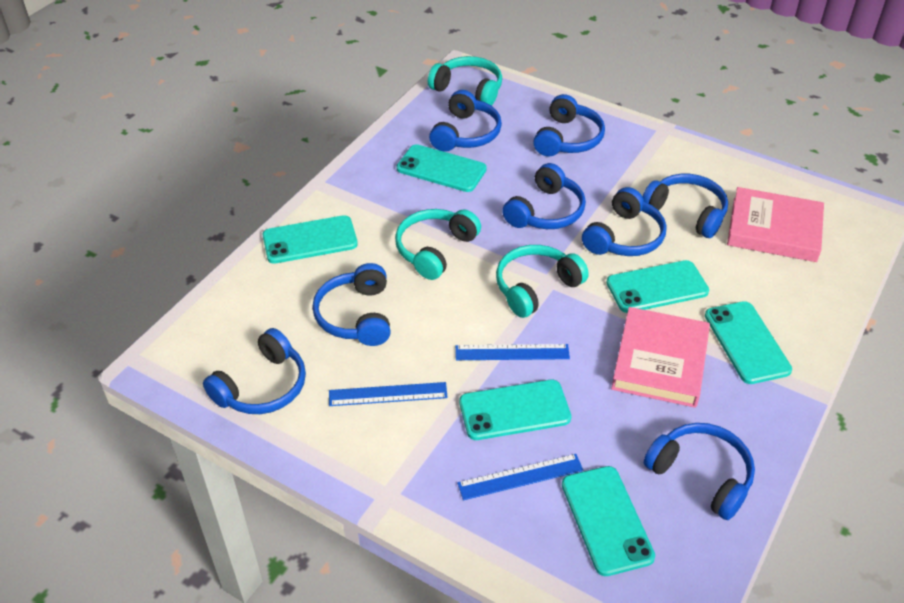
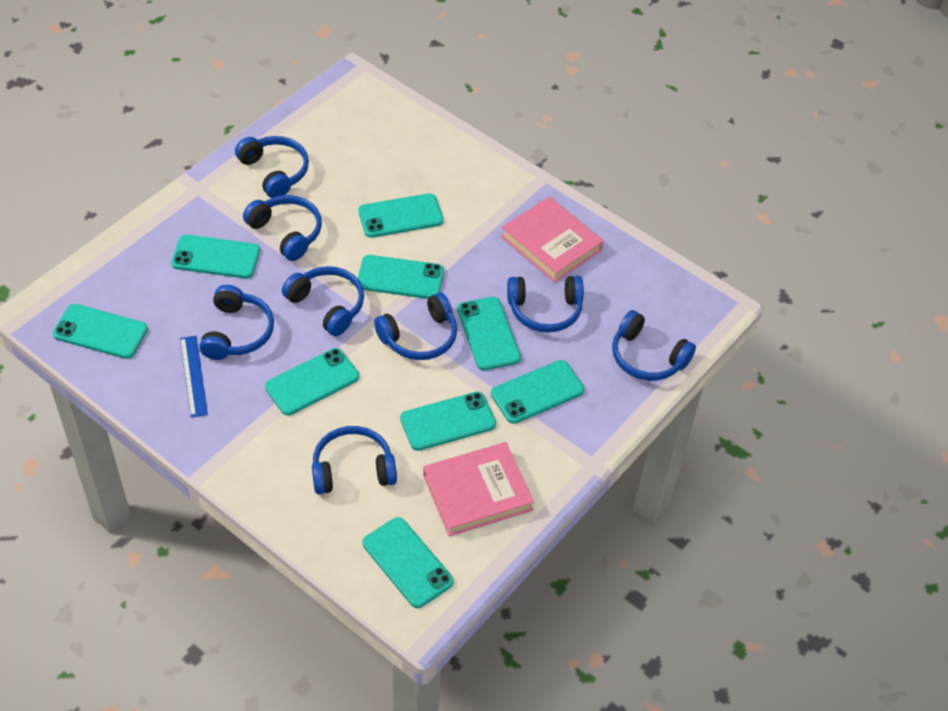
blue ruler: [329,382,448,406] [455,344,570,360] [457,454,584,500] = 3 -> [180,336,208,418] = 1
turquoise headphones: [395,209,481,280] [428,56,502,106] [496,245,589,318] = 3 -> none = 0
turquoise phone: [262,215,358,264] [397,144,487,192] [459,380,571,440] [562,466,655,576] [606,260,709,313] [705,301,792,384] = 6 -> [53,304,148,359] [171,235,260,278] [265,348,359,415] [358,193,444,238] [358,255,444,299] [363,517,454,608] [400,392,496,451] [457,297,521,370] [491,360,584,424] = 9

